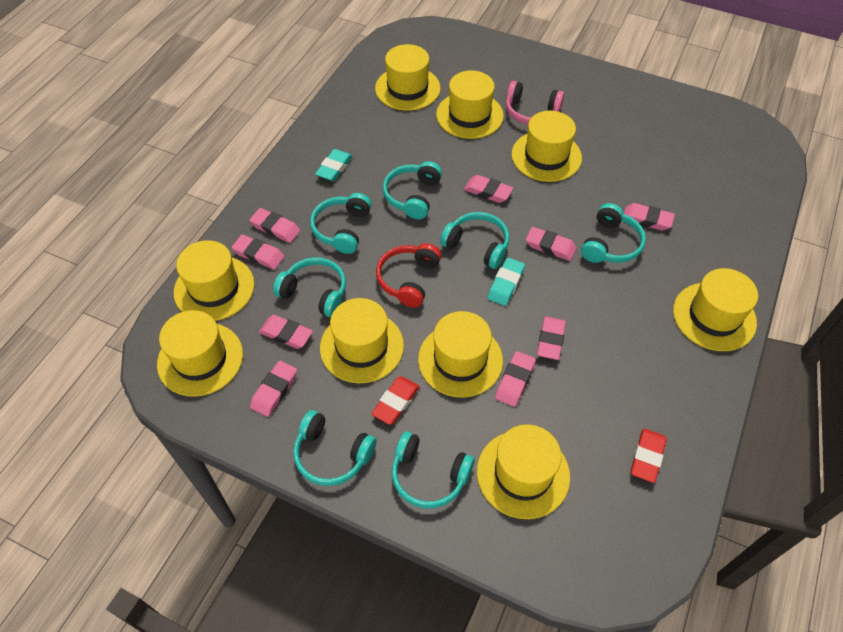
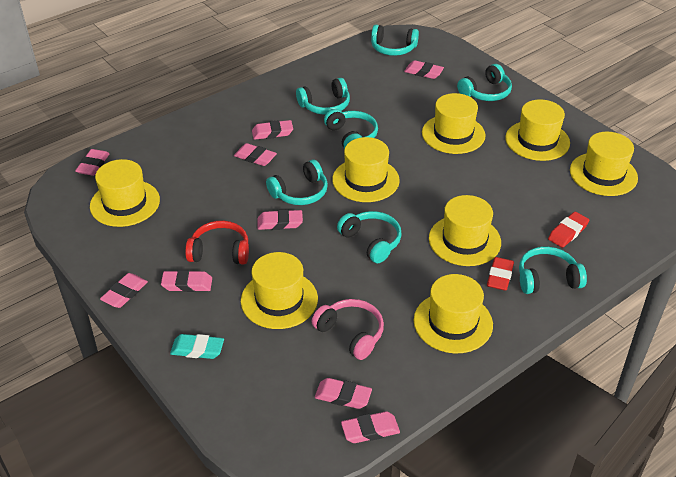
turquoise eraser: [315,149,353,181] [487,257,525,306] = 2 -> [170,334,224,359] = 1
yellow hat: [157,310,243,397] [174,240,254,321] [320,298,404,383] [375,44,440,111] [418,311,503,398] [436,70,504,139] [477,424,570,519] [511,111,582,182] [673,268,758,351] = 9 -> [90,159,160,227] [241,252,318,329] [332,137,400,202] [414,274,493,353] [422,93,485,154] [429,195,501,266] [505,99,570,161] [570,132,638,196] = 8

